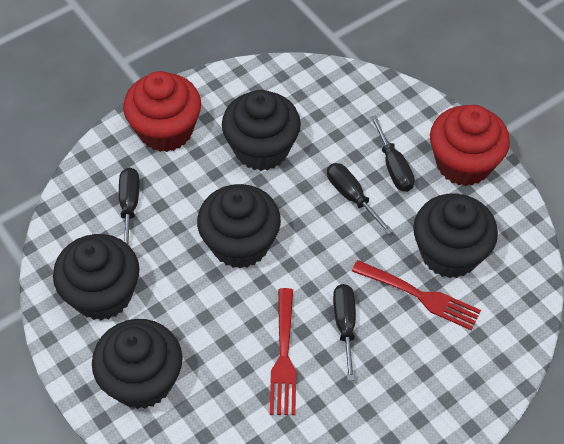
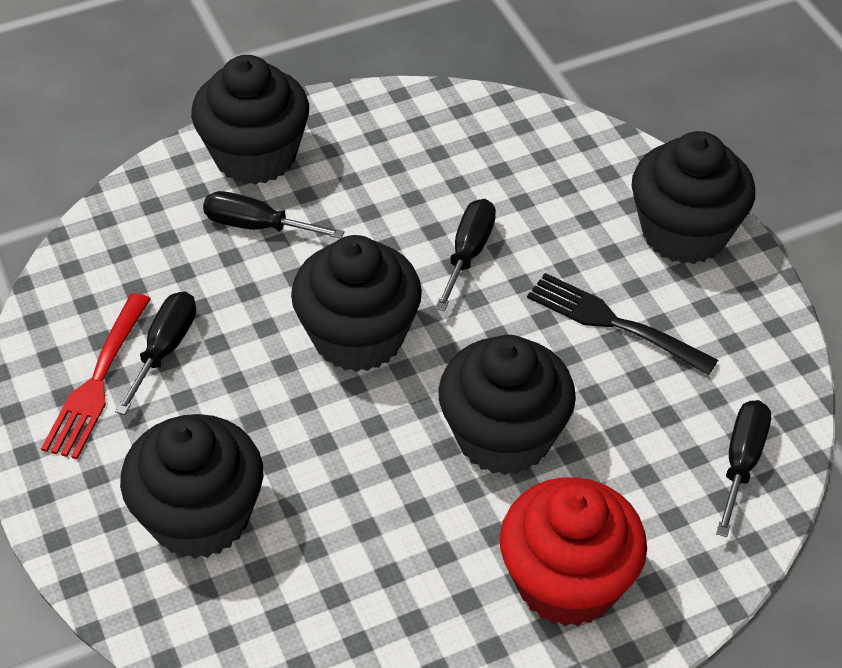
black fork: none = 0 -> [527,273,718,375] = 1
red cupcake: [123,71,201,152] [430,105,510,186] = 2 -> [500,477,647,626] = 1
red fork: [270,288,296,415] [352,260,481,331] = 2 -> [41,293,151,459] = 1

